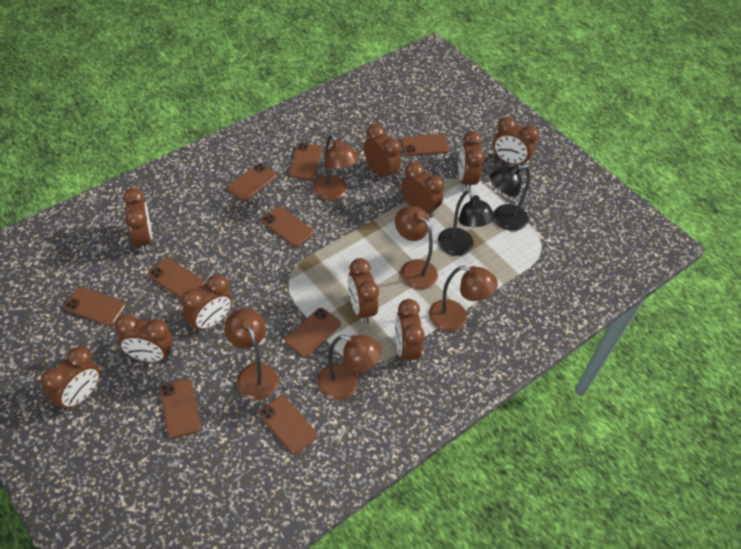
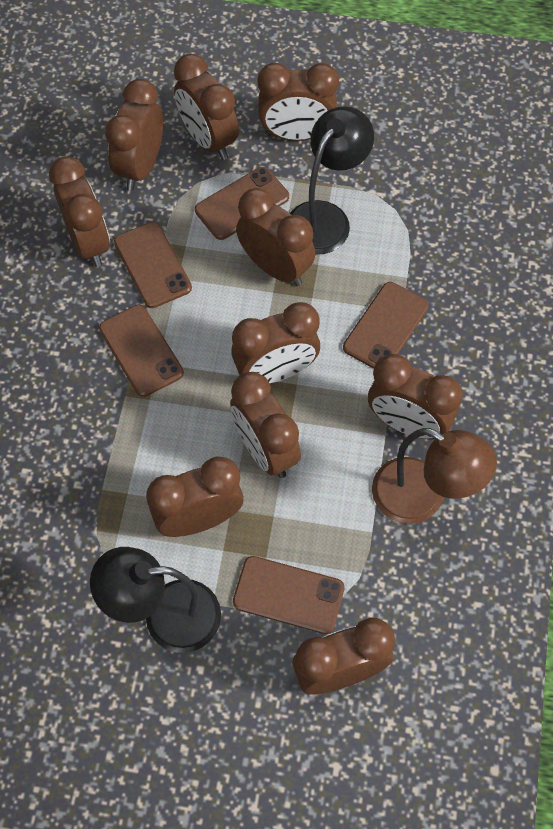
brown lamp: [224,308,279,400] [312,134,359,201] [317,335,382,400] [395,206,438,289] [429,266,498,332] = 5 -> [372,428,497,524] = 1
brown phone: [64,287,126,326] [148,258,205,299] [159,379,201,438] [227,163,277,202] [259,395,318,454] [261,206,313,247] [285,308,341,358] [289,143,322,180] [401,134,449,156] = 9 -> [99,305,184,397] [114,222,192,308] [195,167,289,240] [233,556,345,634] [343,282,429,369] = 5

